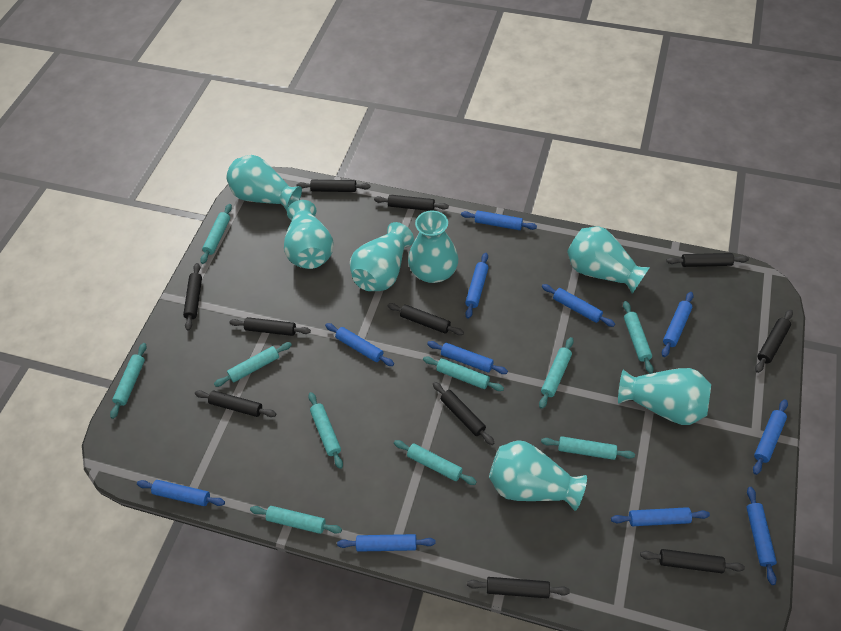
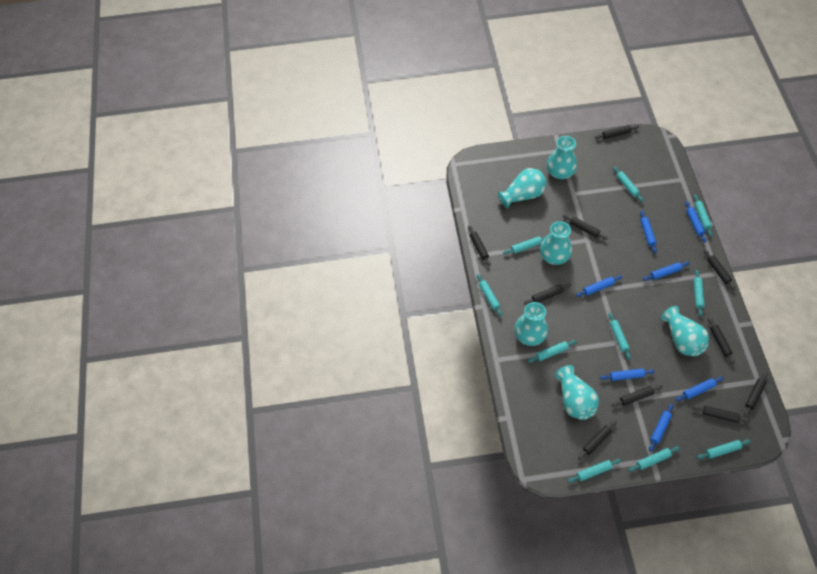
black rolling pin: [183,263,202,331] [195,390,276,417] [229,317,311,336] [297,180,370,192] [374,195,449,211] [387,303,464,335] [433,382,494,445] [467,577,570,598] [640,549,745,573] [666,253,749,267] [755,310,793,373] = 11 -> [468,226,491,266] [524,283,571,305] [563,215,608,240] [578,420,617,460] [595,125,639,139] [612,385,663,407] [692,406,751,423] [704,249,736,291] [708,317,735,365] [744,371,768,417] = 10
blue rolling pin: [137,480,225,506] [325,323,394,366] [337,534,436,552] [427,341,508,374] [461,211,537,230] [465,253,489,319] [542,284,615,327] [611,507,710,526] [662,292,693,357] [746,487,777,585] [753,399,788,475] = 11 -> [576,275,622,297] [600,368,655,381] [640,211,657,253] [643,262,690,281] [649,404,673,452] [675,377,724,401] [685,201,707,243] = 7
turquoise vase: [226,155,302,211] [284,200,334,269] [350,222,414,291] [408,210,458,283] [489,440,587,511] [567,226,650,294] [618,368,711,425] = 7 -> [498,168,547,209] [514,302,548,346] [540,221,572,265] [547,136,577,179] [555,365,599,420] [661,306,709,356] = 6

